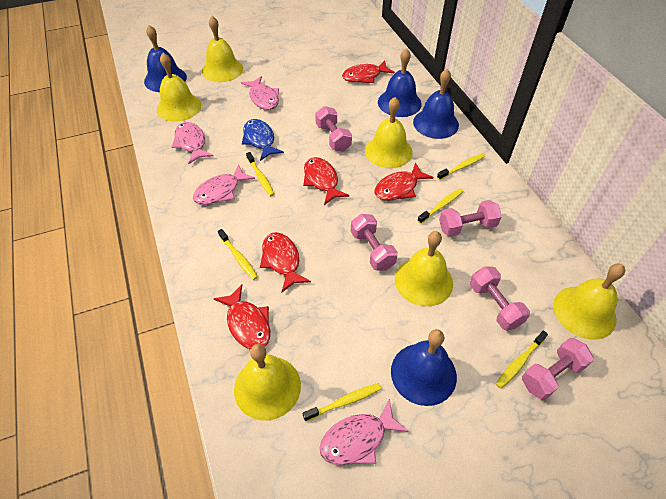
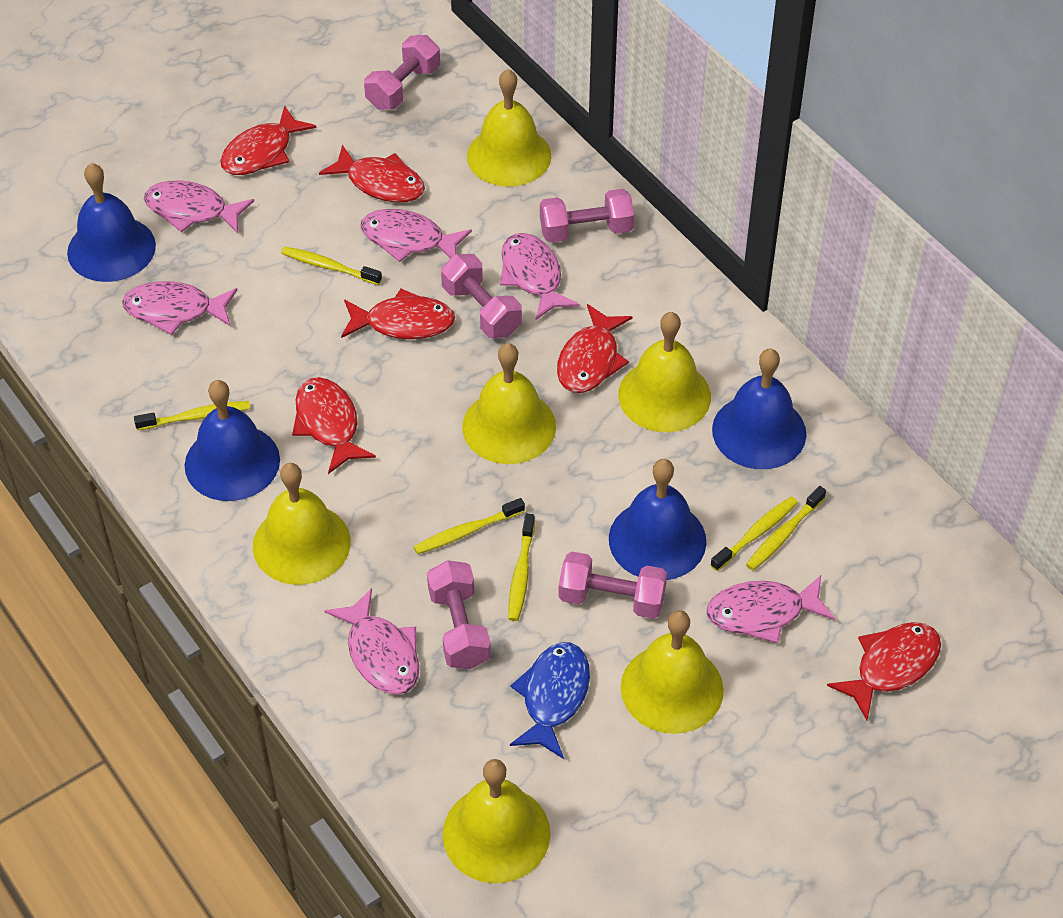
pink fish: [172,122,213,164] [193,164,255,205] [241,76,279,110] [319,399,409,465] = 4 -> [122,281,237,335] [144,181,254,233] [324,588,419,695] [360,209,472,262] [500,233,580,320] [707,575,835,643] = 6
red fish: [214,284,270,350] [260,232,311,292] [303,157,349,205] [342,61,395,83] [375,163,434,201] = 5 -> [220,106,317,175] [292,377,376,474] [319,144,425,203] [341,289,455,339] [557,304,632,393] [827,622,941,720] = 6

